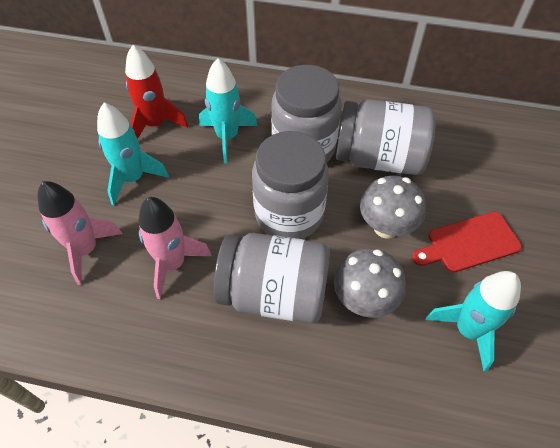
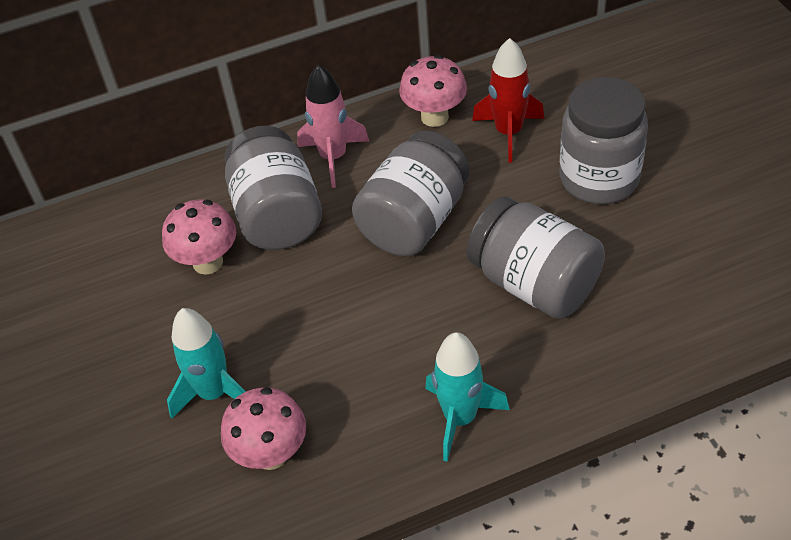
grey mushroom: [334,248,406,318] [360,176,426,239] = 2 -> none = 0
pink mushroom: none = 0 -> [162,200,236,275] [221,387,306,470] [399,55,467,127] = 3
pink rocket: [37,181,123,285] [138,197,212,299] = 2 -> [297,65,369,188] = 1
red cutting board: [412,212,522,273] = 1 -> none = 0
turquoise rocket: [97,103,169,205] [199,58,258,163] [426,271,521,372] = 3 -> [167,308,246,418] [425,332,510,462] = 2

